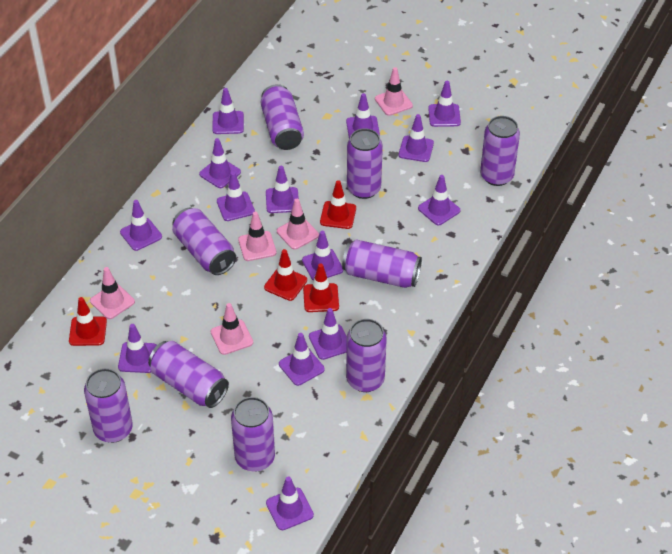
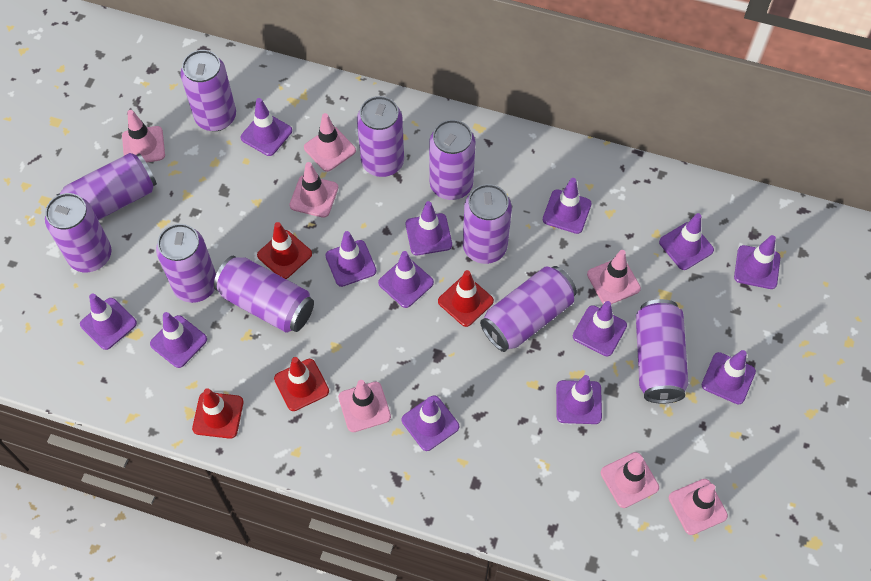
pink traffic cone: [90,267,135,319] [211,303,253,355] [238,212,276,261] [277,199,319,250] [375,67,413,116] = 5 -> [122,110,165,163] [289,162,338,218] [304,113,356,172] [338,380,391,432] [587,250,641,304] [601,452,659,508] [669,479,728,535] = 7
purple can: [84,368,133,443] [148,341,229,408] [172,208,236,275] [231,397,275,472] [261,84,304,150] [342,239,422,288] [346,319,387,392] [347,128,383,199] [480,116,520,186] = 9 -> [45,193,112,272] [56,153,157,220] [156,224,216,303] [181,50,236,131] [214,256,314,333] [357,96,404,177] [429,120,475,200] [463,184,512,264] [480,266,577,352] [636,299,688,404] = 10
purple traffic cone: [118,324,157,373] [120,200,162,251] [199,138,241,188] [212,88,244,134] [217,172,255,221] [266,166,299,213] [266,477,314,530] [279,333,325,386] [302,231,343,281] [309,308,347,360] [346,93,380,139] [399,114,434,162] [418,175,460,225] [428,81,461,127] = 14 -> [80,294,137,350] [150,312,207,368] [241,98,292,156] [325,231,376,287] [378,251,434,308] [402,396,459,451] [406,201,452,256] [543,178,592,234] [556,375,602,424] [573,301,627,356] [659,213,714,270] [702,350,756,404] [734,235,780,289] = 13

